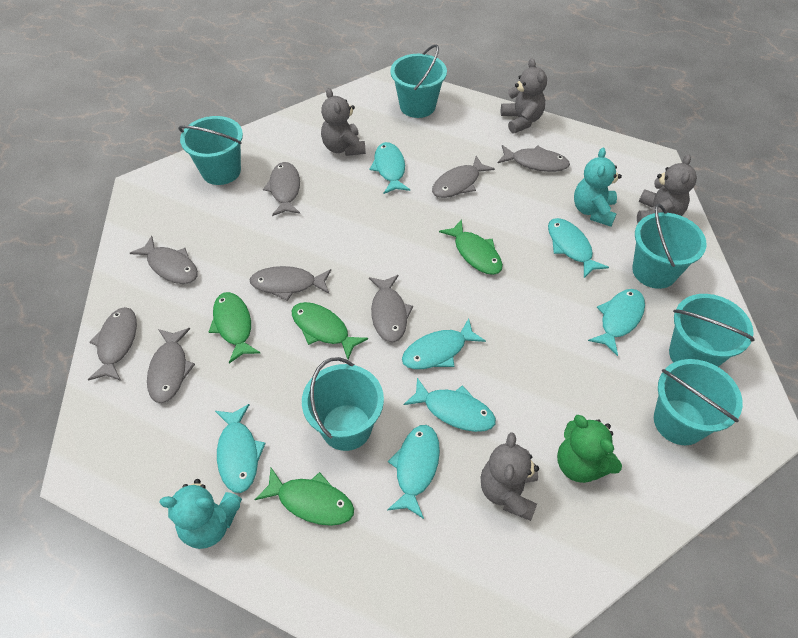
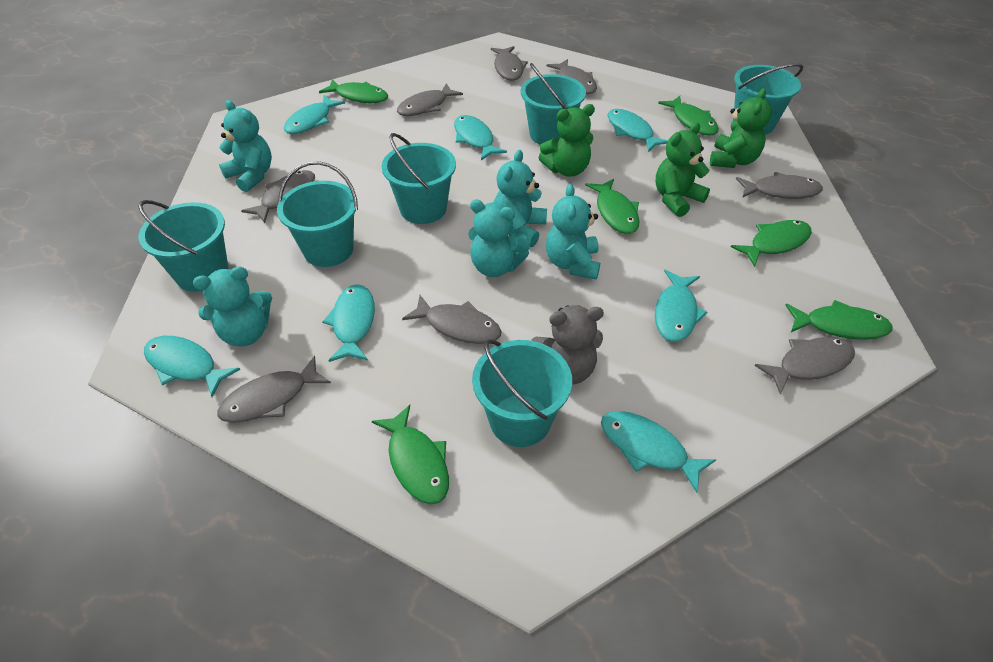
green fish: [209,292,260,363] [254,468,354,526] [292,302,368,359] [439,219,503,275] = 4 -> [319,79,388,103] [372,405,449,504] [585,179,640,234] [658,96,719,136] [731,220,812,267] [785,300,893,340] = 6
green teddy bear: [557,415,622,483] = 1 -> [538,104,595,177] [656,122,710,217] [710,88,772,168] = 3
grey teddy bear: [321,88,366,156] [481,432,539,521] [501,58,547,133] [637,154,697,223] = 4 -> [531,305,604,385] = 1
turquoise teddy bear: [159,479,242,549] [574,148,622,227] = 2 -> [193,266,272,346] [219,100,272,192] [468,199,530,277] [494,150,547,247] [546,184,600,280] = 5

